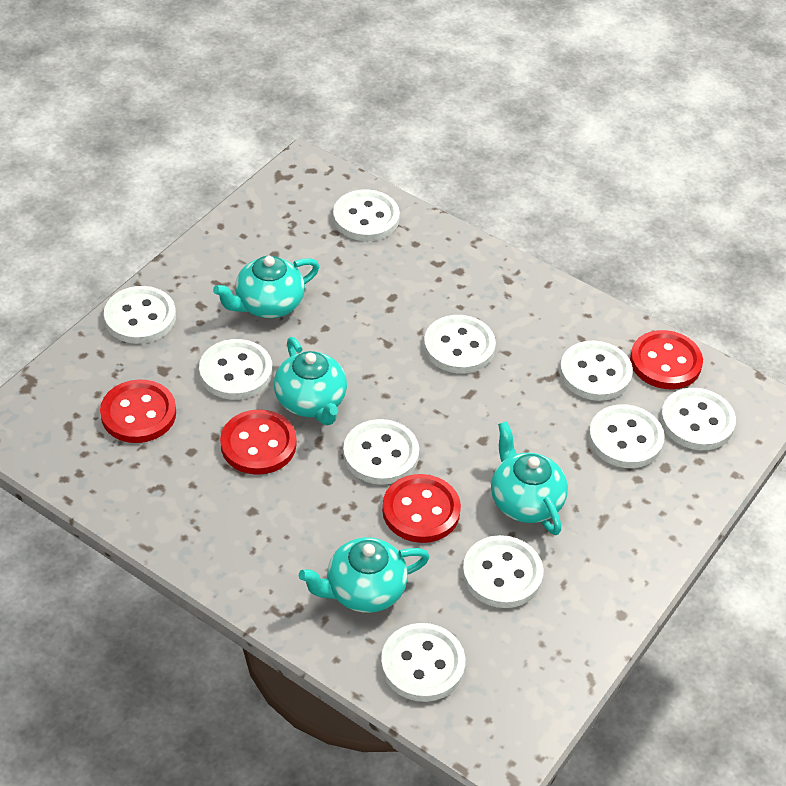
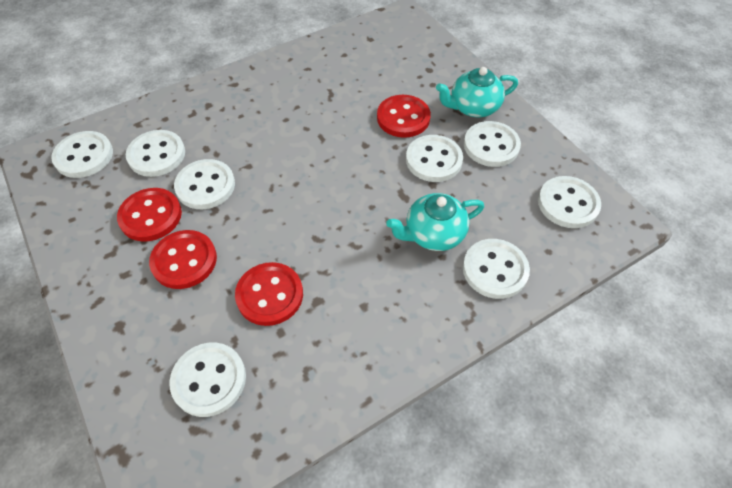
turquoise teapot: [213,256,320,318] [274,337,347,425] [299,537,430,613] [491,421,568,535] = 4 -> [386,193,484,251] [436,67,518,117] = 2
white button: [104,286,176,344] [199,339,272,400] [333,189,400,241] [343,419,419,485] [381,623,465,702] [424,315,496,373] [462,535,543,608] [560,340,633,401] [589,404,665,468] [661,388,736,450] = 10 -> [51,131,113,178] [126,130,185,177] [169,343,246,417] [174,159,235,209] [406,135,463,182] [463,239,530,299] [464,121,521,167] [538,176,601,228] = 8

